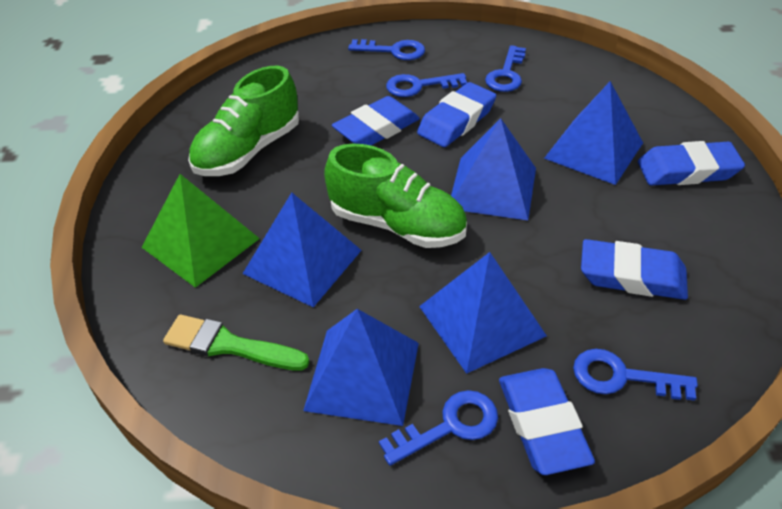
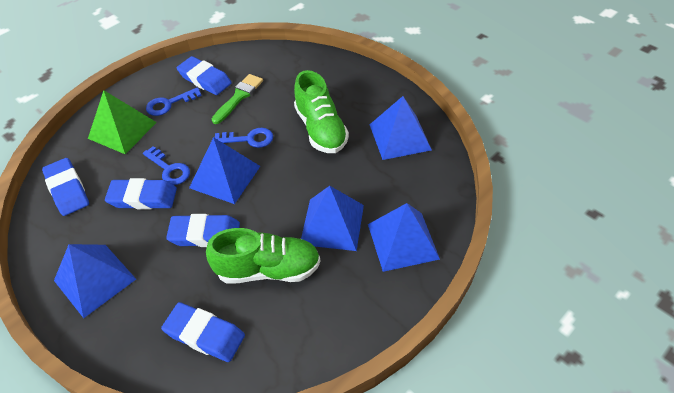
blue key: [348,39,425,60] [379,390,498,466] [386,73,467,97] [485,45,526,92] [573,349,698,401] = 5 -> [143,146,190,185] [146,87,202,116] [215,128,273,148] = 3

